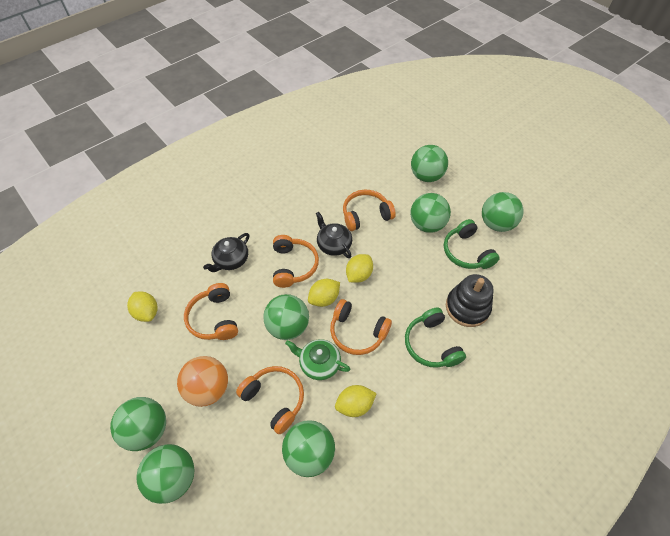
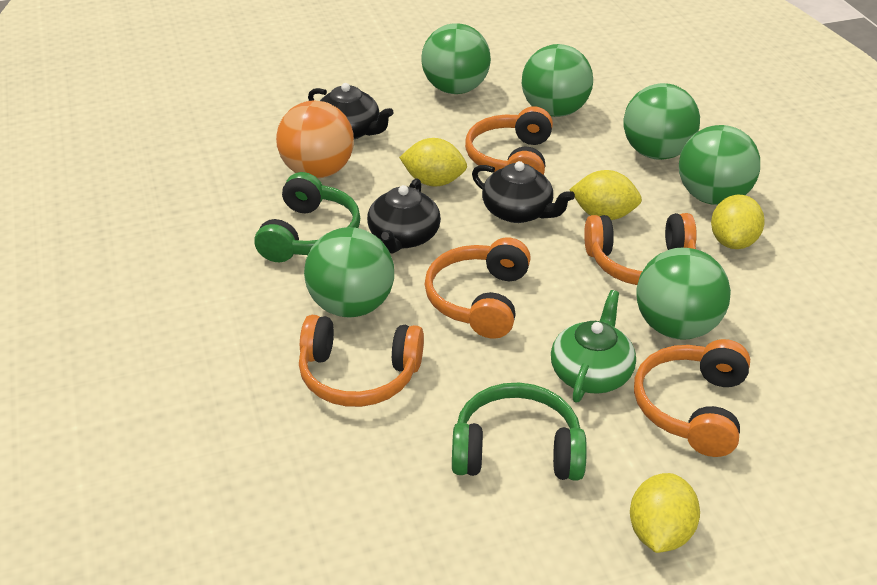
black stacking toy: [446,274,494,327] = 1 -> none = 0
black teapot: [203,233,249,272] [316,212,352,258] = 2 -> [308,83,394,139] [367,178,441,254] [472,161,575,223] = 3
green ball: [110,397,166,451] [136,444,195,504] [263,294,309,340] [282,420,335,477] [410,193,451,233] [411,145,448,182] [482,192,524,232] = 7 -> [304,227,394,318] [421,23,491,94] [522,44,593,117] [624,83,700,160] [636,248,731,340] [679,125,760,205] = 6

